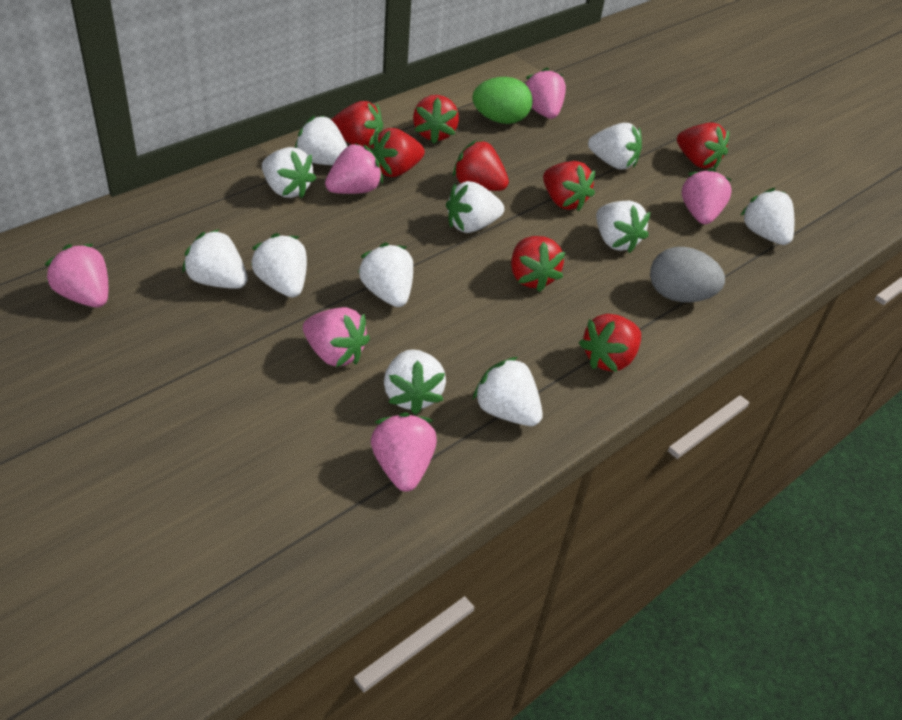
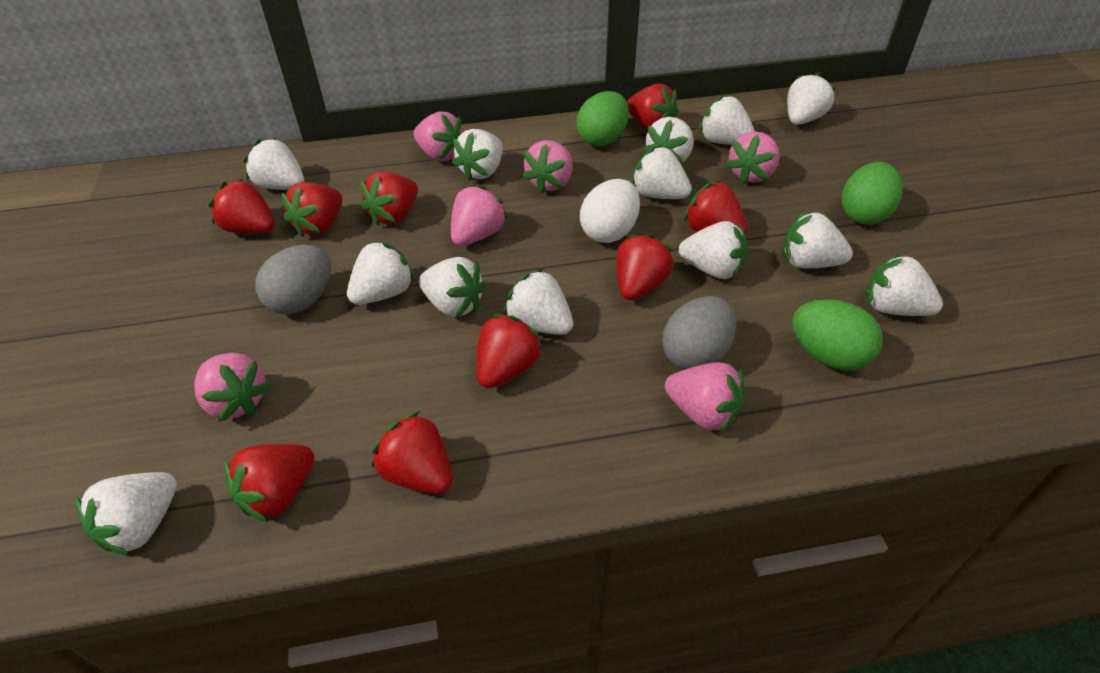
green egg: [472,77,533,124] = 1 -> [576,91,629,147] [792,299,883,370] [842,162,903,225] = 3
grey egg: [650,247,725,302] = 1 -> [255,245,331,314] [662,296,736,370] = 2
red strawberry: [331,101,383,148] [371,128,425,177] [413,95,459,144] [453,140,509,191] [511,236,565,292] [543,161,595,212] [579,314,641,372] [677,122,729,169] = 8 -> [209,179,275,234] [224,444,315,523] [281,182,342,237] [360,171,418,226] [371,411,453,494] [476,314,544,388] [616,233,674,300] [627,84,679,130] [684,181,748,235] = 9
white egg: none = 0 -> [580,179,640,243] = 1
white strawberry: [182,229,248,289] [251,233,307,297] [262,147,316,198] [295,115,347,165] [358,243,413,307] [384,349,446,415] [446,181,504,233] [473,357,543,426] [588,123,642,170] [596,201,650,253] [740,188,794,245] = 11 -> [75,472,177,556] [243,138,304,190] [347,240,415,305] [419,257,486,318] [452,129,503,181] [504,269,573,335] [631,146,692,199] [643,117,694,164] [679,221,747,279] [699,95,755,145] [783,211,853,268] [787,72,837,125] [866,253,943,316] = 13

